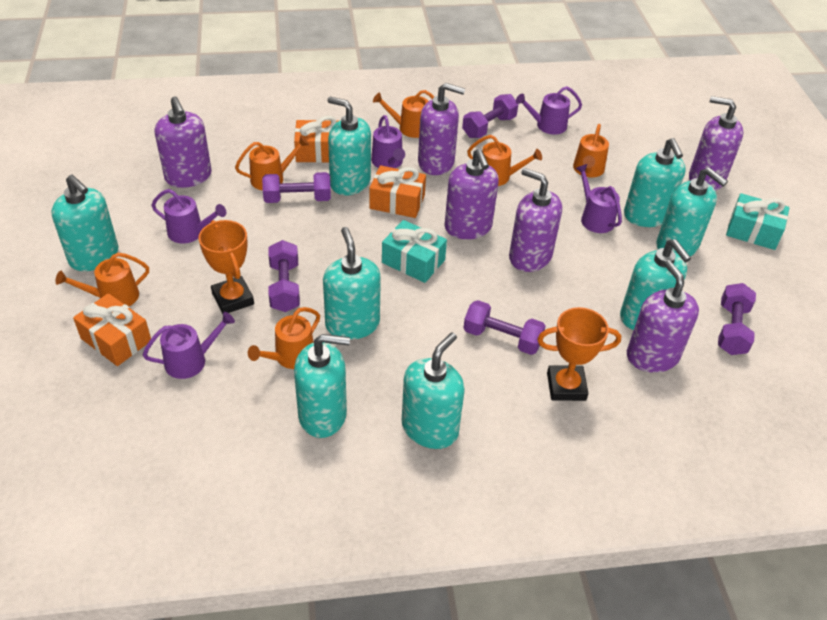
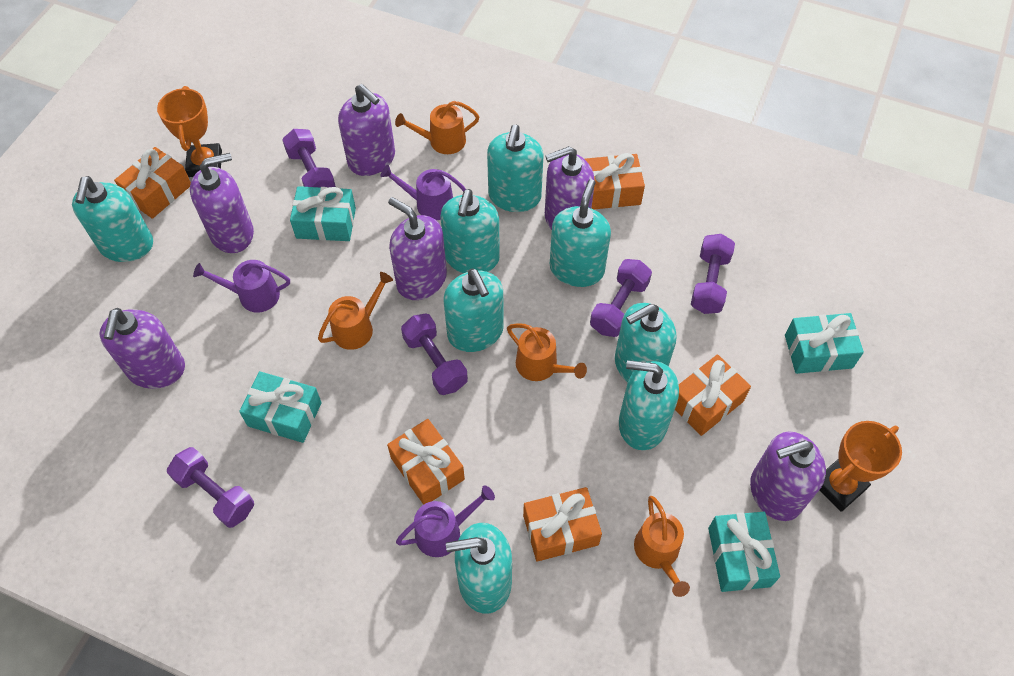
orange gift: [73,293,151,366] [294,116,338,163] [369,165,426,218] = 3 -> [114,147,191,219] [387,419,465,505] [523,487,602,562] [585,153,645,209] [675,354,751,436] = 5
orange watering can: [55,253,149,306] [235,136,309,190] [248,307,320,369] [373,90,434,138] [467,135,542,186] [573,124,609,178] = 6 -> [318,272,393,350] [395,101,479,154] [507,323,587,381] [634,496,690,597] = 4
purple watering can: [143,312,235,379] [151,189,226,243] [371,115,405,168] [516,86,582,134] [575,164,622,233] = 5 -> [193,260,290,313] [380,165,466,220] [396,486,495,557] = 3
turquoise gift: [382,220,447,283] [726,193,789,250] = 2 -> [239,371,322,443] [290,186,356,241] [708,512,780,592] [785,313,864,374] = 4

